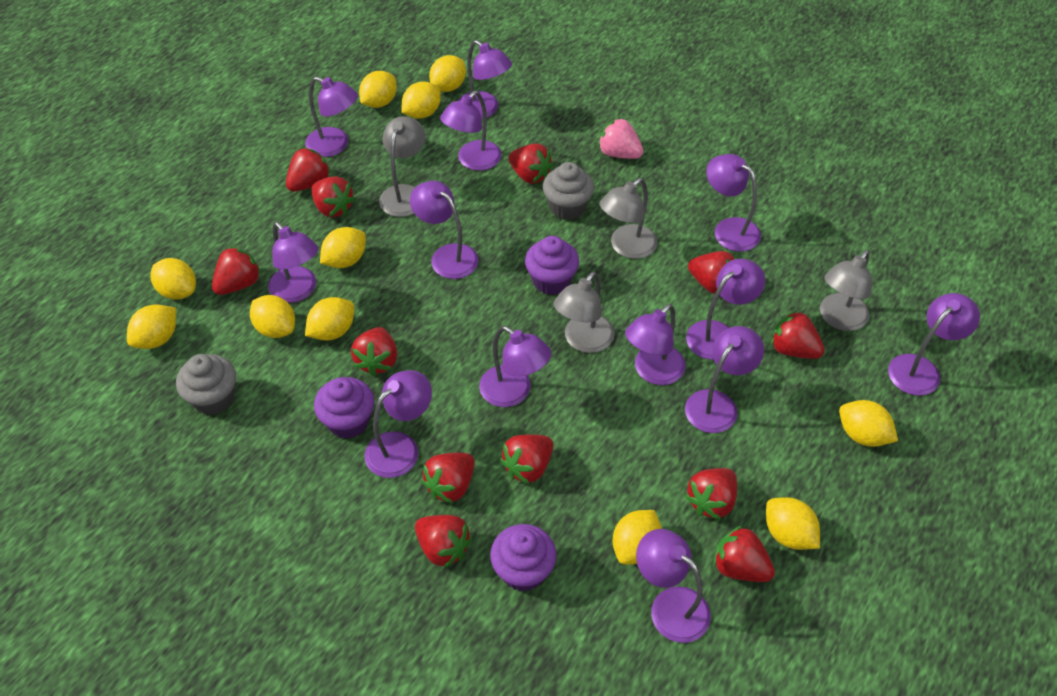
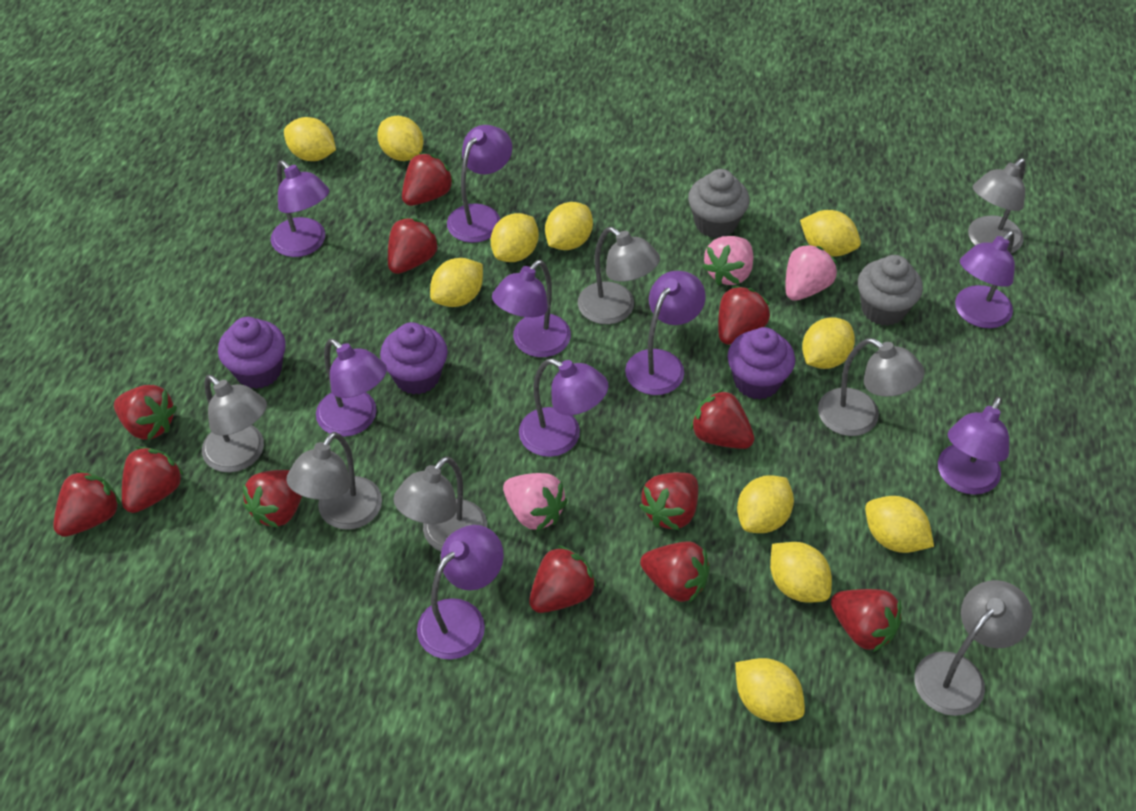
grey lamp: [379,116,426,217] [554,272,614,353] [599,178,658,259] [820,250,872,331] = 4 -> [202,375,267,473] [287,432,382,530] [393,456,487,551] [578,227,660,324] [818,338,924,436] [914,580,1032,716] [968,158,1025,253] = 7
pink strawberry: [598,118,643,159] = 1 -> [503,473,568,532] [702,236,753,285] [785,244,837,301] = 3
purple lamp: [268,222,318,303] [305,77,358,157] [364,370,432,478] [410,181,479,279] [440,91,502,171] [458,40,512,119] [479,326,551,407] [625,304,686,385] [636,529,711,643] [685,326,764,433] [686,259,765,360] [707,154,761,252] [888,293,980,396] = 13 -> [271,160,329,257] [316,339,387,437] [417,525,504,660] [447,125,512,243] [492,260,571,357] [519,358,609,457] [625,271,706,395] [938,397,1009,495] [955,231,1015,328] = 9

